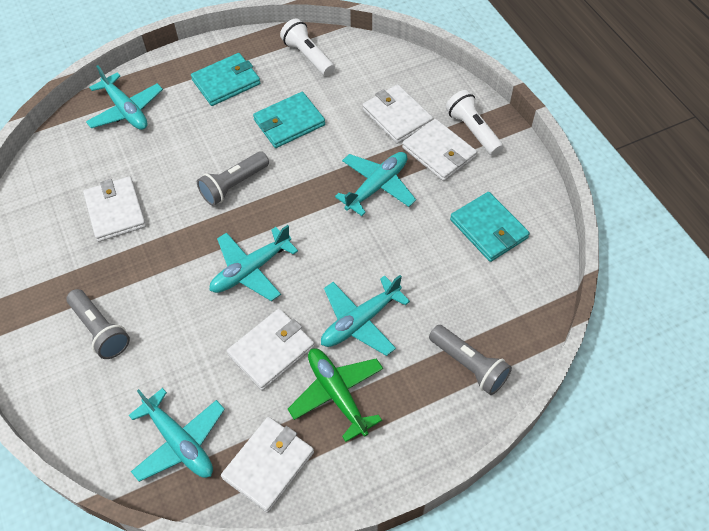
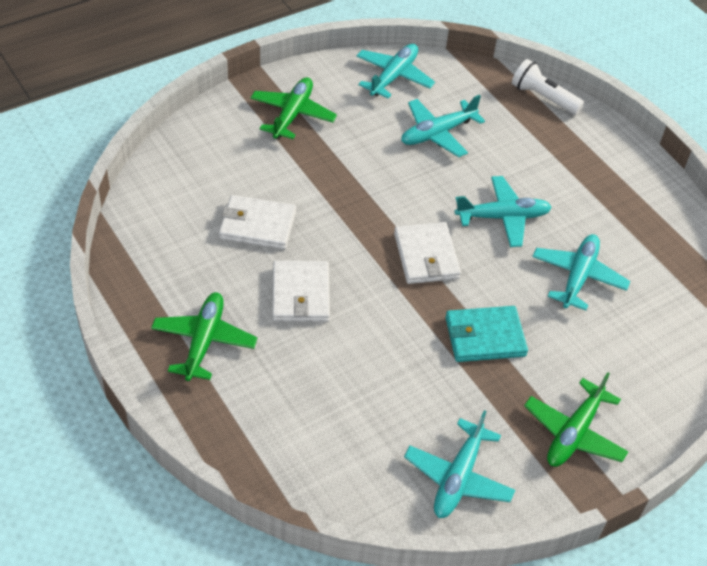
green plane: [288,348,383,442] = 1 -> [151,292,257,381] [250,77,337,139] [524,372,629,467] = 3
grey flashlight: [66,289,130,359] [197,151,269,206] [429,325,512,395] = 3 -> none = 0
turquoise wallet: [191,53,260,106] [253,92,325,148] [450,192,530,262] = 3 -> [445,306,528,362] = 1
white flashlight: [280,18,335,76] [446,90,503,156] = 2 -> [512,59,584,115] = 1
white wallet: [83,176,146,242] [221,417,314,513] [227,309,315,390] [363,84,433,144] [402,119,477,181] = 5 -> [219,195,296,250] [272,260,330,322] [394,222,461,284] = 3

